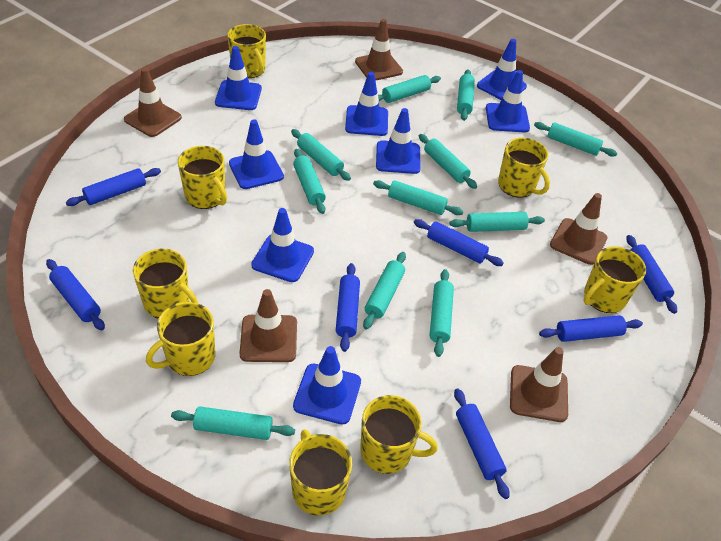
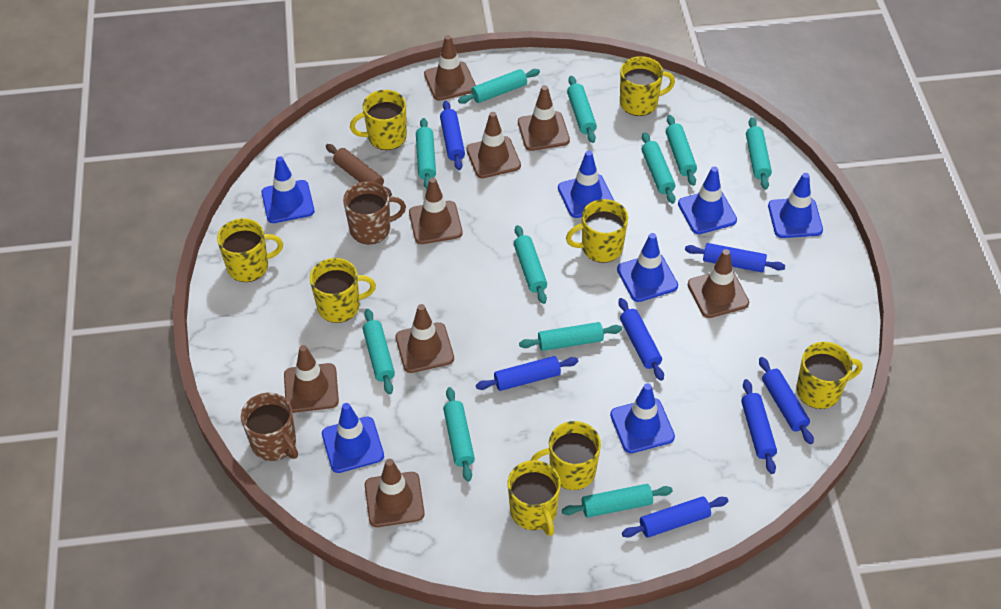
blue traffic cone: [215,46,262,110] [229,119,284,189] [251,208,314,282] [293,346,361,425] [345,72,388,136] [376,108,421,174] [477,39,527,100] [486,70,530,132] = 8 -> [262,156,314,223] [322,403,384,473] [558,151,614,218] [610,383,675,453] [617,233,678,302] [678,167,737,234] [768,173,823,238] = 7
brown mug: none = 0 -> [241,393,298,461] [343,181,406,244] = 2
brown rolling pin: none = 0 -> [326,144,392,197] = 1
brown traffic cone: [124,68,182,137] [240,289,297,362] [355,19,403,80] [510,347,568,422] [550,193,608,265] = 5 -> [284,345,339,413] [365,459,425,527] [396,304,454,373] [409,178,463,244] [424,35,476,101] [466,112,521,178] [518,85,570,151] [688,249,749,318] = 8

